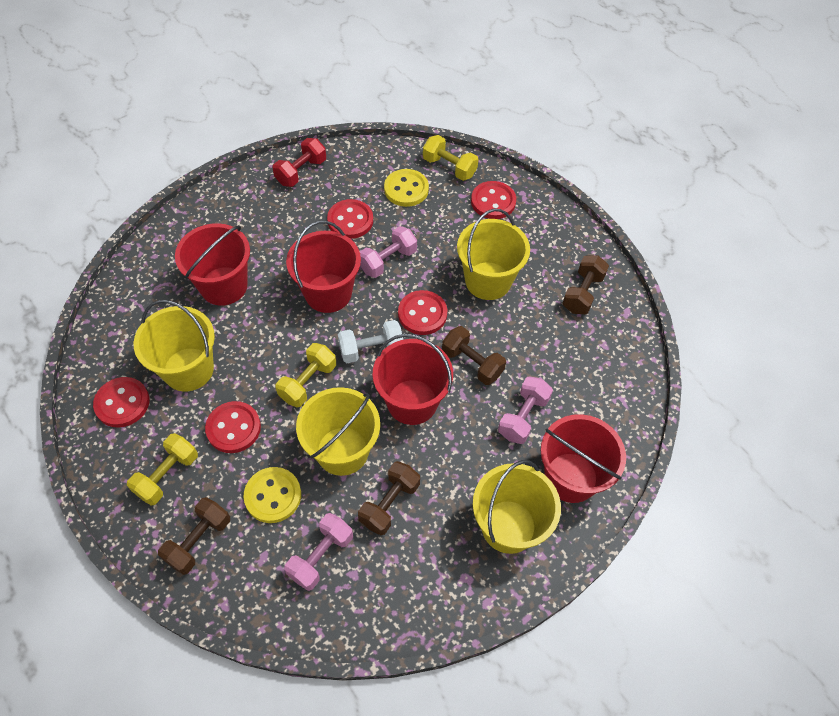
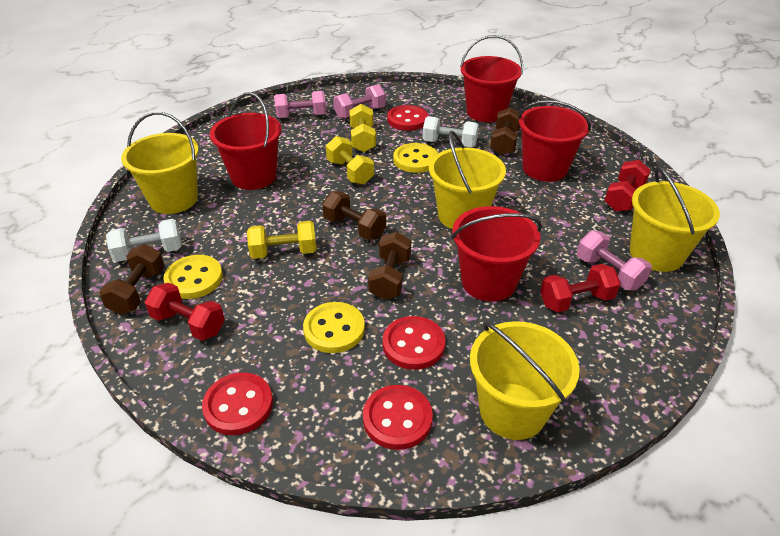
red button: [93,377,150,428] [205,401,261,453] [327,199,373,239] [398,290,447,335] [471,181,516,219] = 5 -> [202,373,273,435] [363,385,433,450] [383,316,445,370] [387,105,428,131] = 4
red dumbbell: [273,138,326,187] = 1 -> [145,283,225,341] [540,264,621,313] [604,160,651,212] = 3
white dumbbell: [338,320,403,363] = 1 -> [106,219,182,262] [423,116,479,147] = 2
yellow button: [244,467,301,523] [384,169,429,207] = 2 -> [163,255,223,299] [303,302,365,353] [393,143,438,173] = 3

